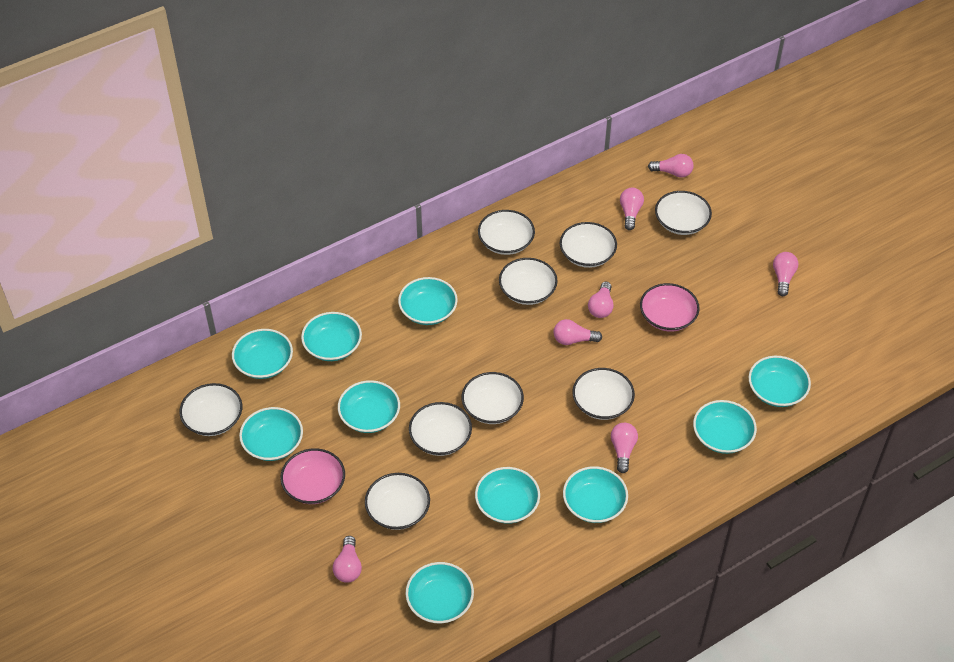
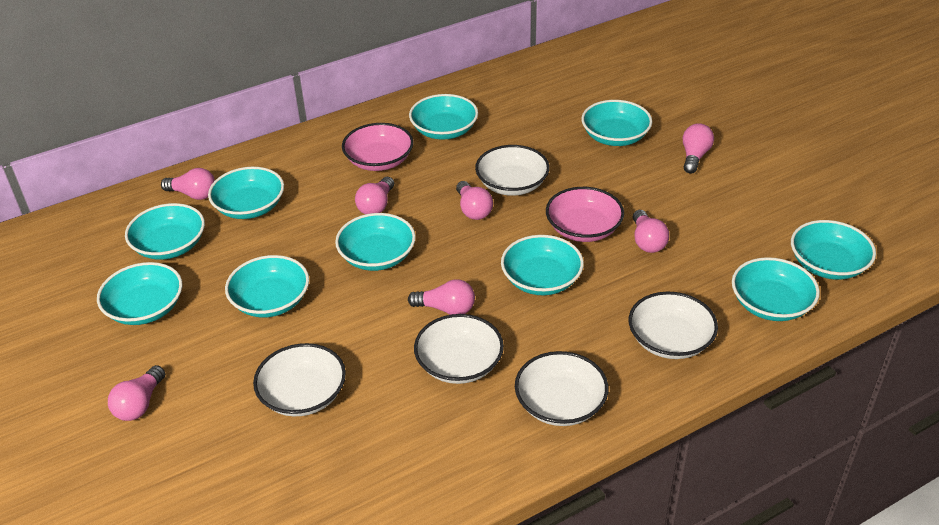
white bowl: [180,383,242,436] [365,473,430,530] [409,402,472,456] [461,372,524,424] [478,210,535,255] [499,258,558,305] [560,222,617,268] [572,368,635,420] [655,191,712,235] = 9 -> [253,343,346,416] [414,314,504,384] [475,145,550,196] [515,351,609,426] [629,291,718,359] = 5

